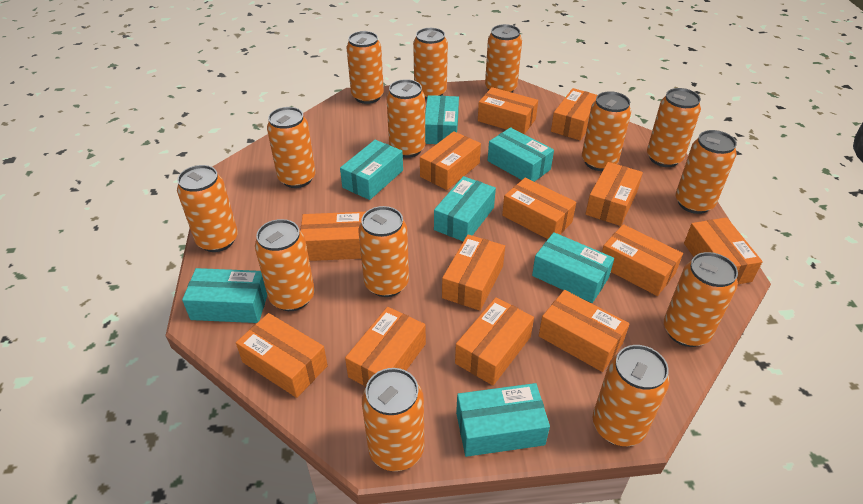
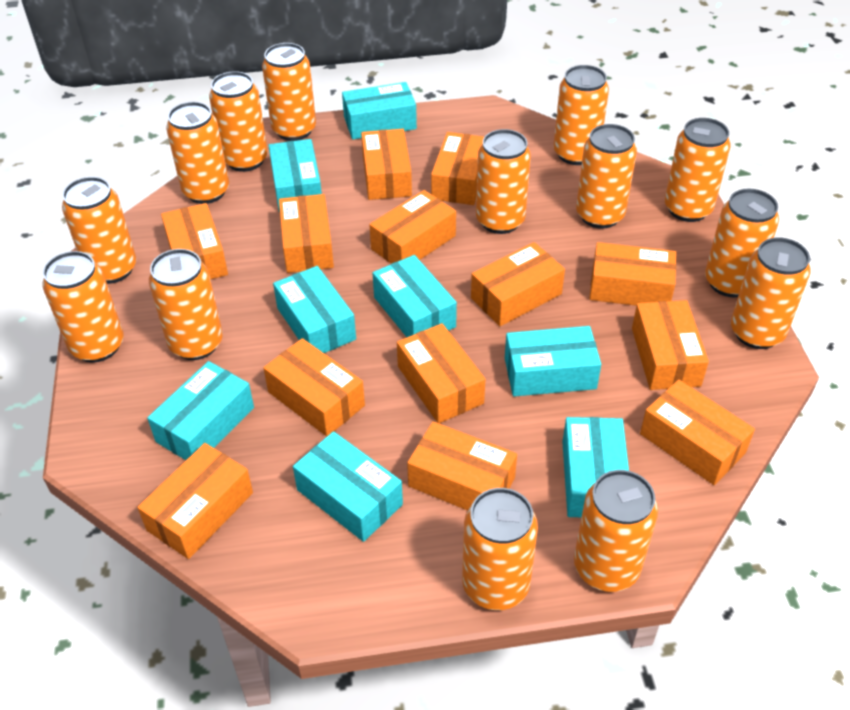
turquoise box: [182,268,267,323] [340,140,403,200] [425,95,459,144] [434,176,496,241] [456,383,550,457] [488,127,554,182] [532,232,614,303] = 7 -> [147,361,254,460] [268,139,322,213] [273,266,356,353] [293,431,403,542] [342,82,417,140] [372,255,457,337] [505,326,601,397] [562,417,629,517] = 8

